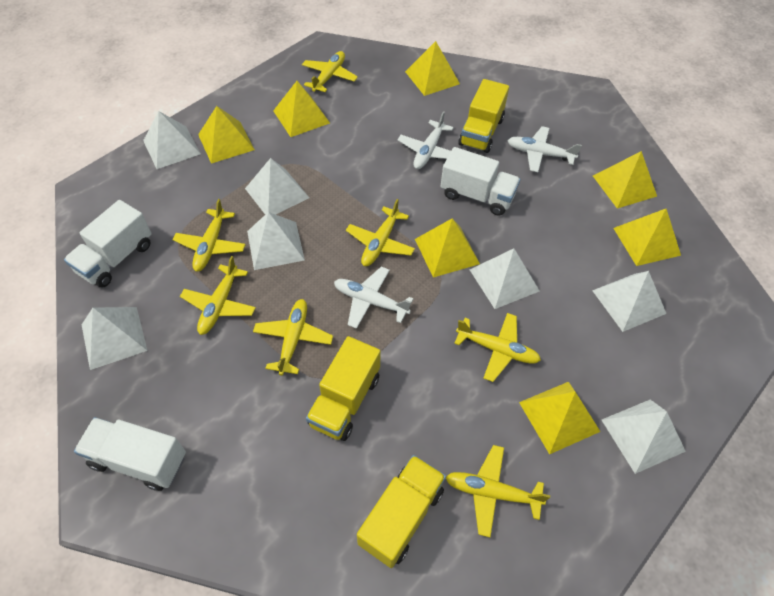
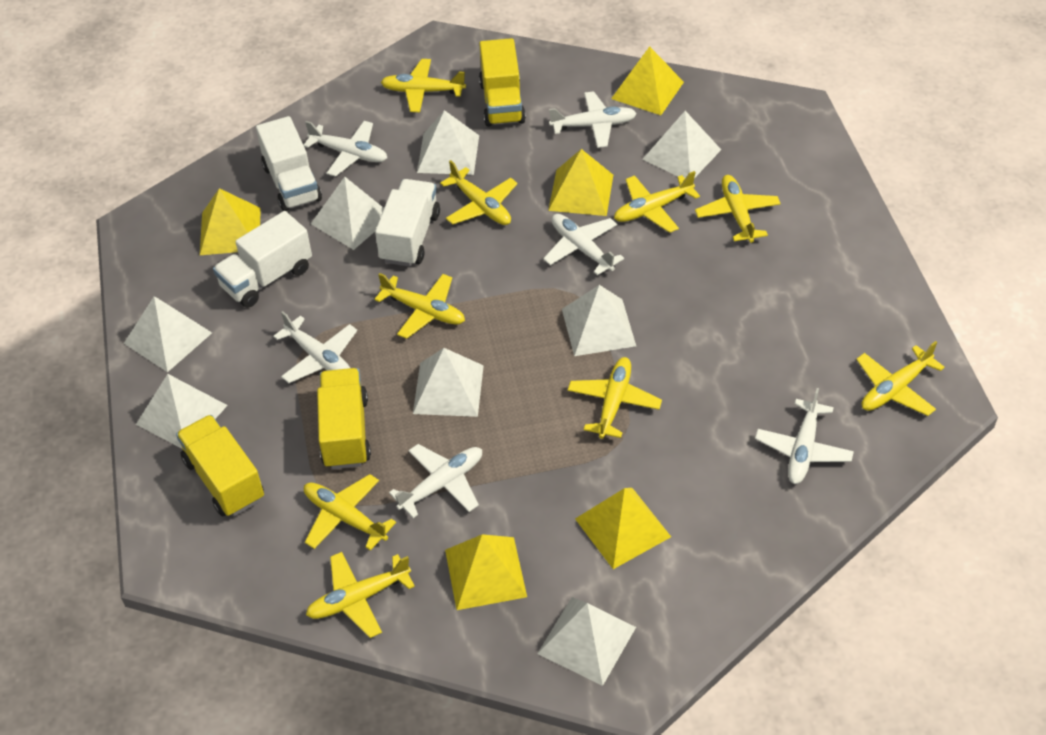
white plane: [334,267,413,329] [398,111,454,169] [507,126,582,172] = 3 -> [273,311,357,383] [304,121,387,177] [389,444,482,518] [543,214,624,275] [549,91,637,148] [755,388,854,484] = 6
white pyramid: [82,307,147,370] [143,111,201,169] [245,158,309,215] [247,212,305,270] [470,248,540,309] [592,271,667,332] [602,399,686,474] = 7 -> [124,296,212,372] [136,374,228,449] [311,177,384,250] [413,348,484,417] [417,110,479,175] [537,597,636,686] [562,285,636,356] [642,111,721,178] = 8
yellow plane: [173,199,246,271] [180,256,256,335] [253,299,333,376] [302,51,358,92] [346,199,415,266] [446,445,550,537] [454,313,541,382] = 7 -> [304,474,396,551] [306,552,415,638] [374,273,465,339] [381,59,466,112] [440,160,518,225] [568,357,662,439] [614,171,700,233] [695,175,781,243] [856,341,945,416] = 9
yellow pyramid: [198,106,255,164] [273,81,330,137] [405,41,460,96] [415,218,480,278] [519,382,601,455] [593,151,657,208] [613,209,681,266] = 7 -> [200,188,261,255] [445,534,527,610] [548,149,613,216] [575,488,671,569] [611,47,684,115] = 5

